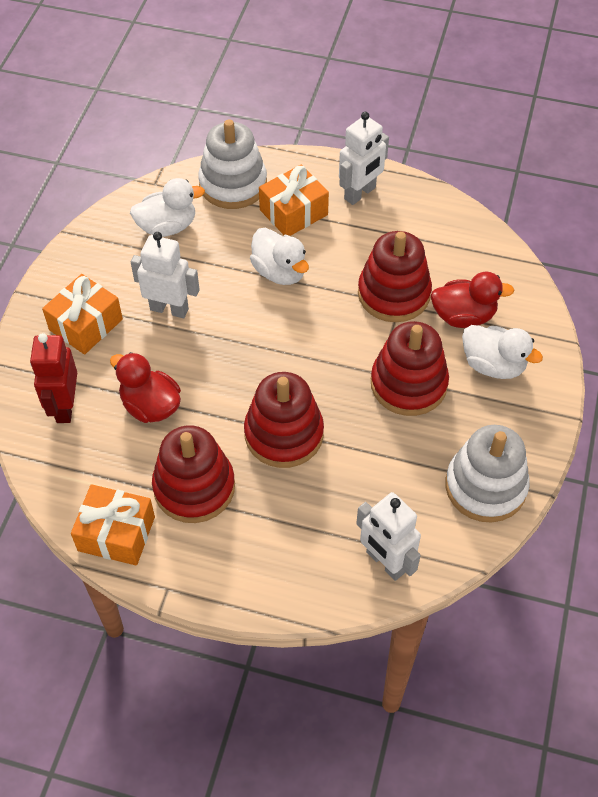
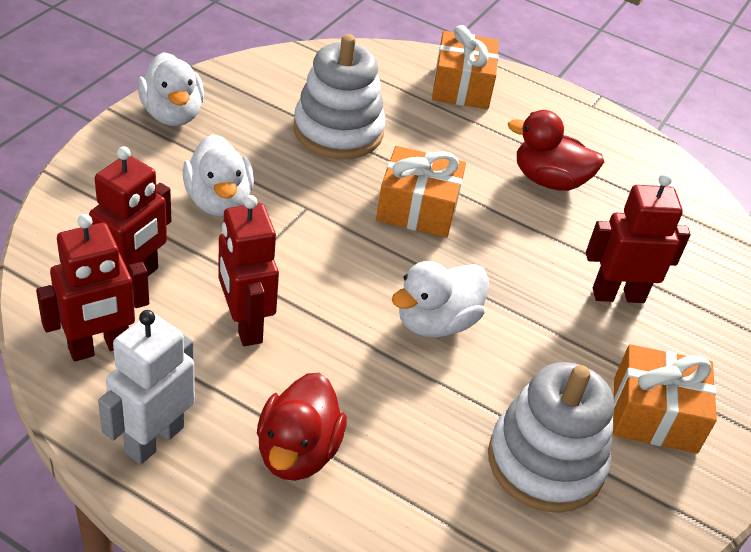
red robot: [30,333,77,423] = 1 -> [36,214,149,362] [89,146,172,276] [218,195,279,346] [586,174,691,303] = 4
red stacking toy: [152,425,235,523] [244,372,324,468] [358,231,432,322] [371,321,449,416] = 4 -> none = 0
white robot: [131,232,200,318] [339,112,389,205] [356,492,421,581] = 3 -> [98,310,195,465] = 1

